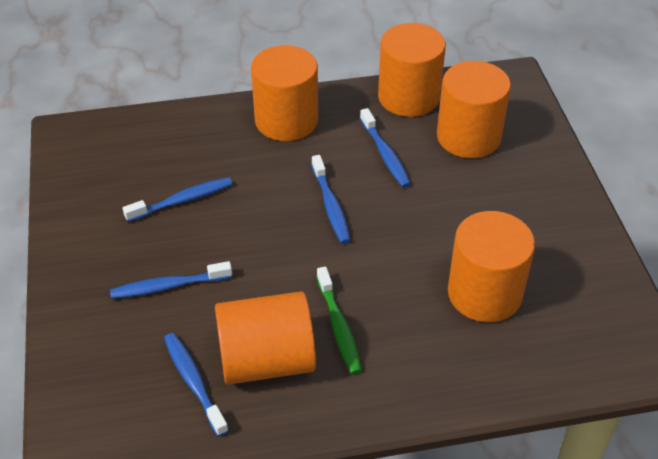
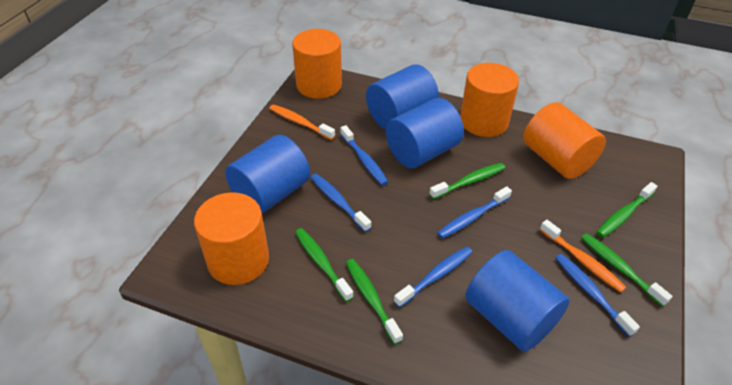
blue cylinder: none = 0 -> [225,135,310,214] [366,64,439,130] [386,98,464,168] [465,250,570,352] = 4
green toothbrush: [317,266,362,374] = 1 -> [295,228,354,302] [346,259,403,344] [429,163,505,199] [581,233,672,307] [596,182,657,238] = 5
orange cylinder: [215,291,316,385] [251,45,318,141] [378,23,446,117] [437,61,511,158] [448,211,535,322] = 5 -> [194,192,269,285] [292,29,342,99] [460,63,519,137] [523,102,606,179] = 4
orange toothbrush: none = 0 -> [269,104,335,140] [540,220,627,293] = 2

